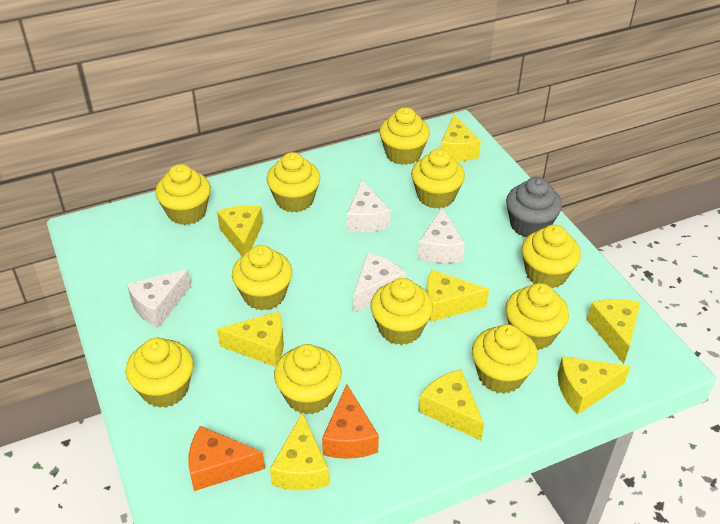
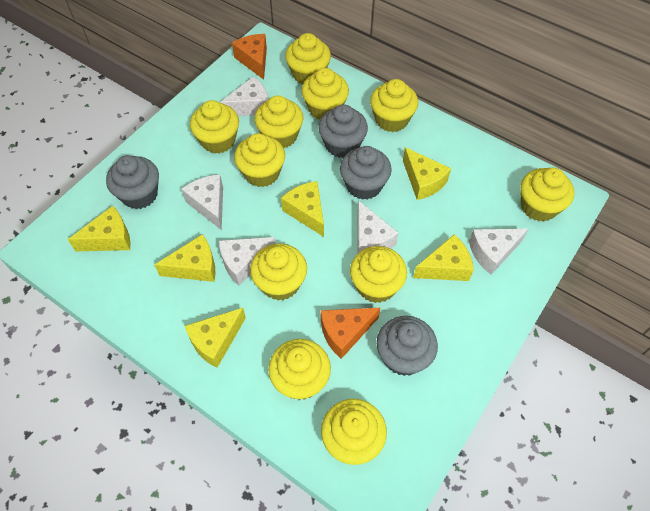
grey cupcake: [506,177,562,237] = 1 -> [106,155,159,209] [318,105,368,158] [340,146,392,200] [377,316,438,376] = 4
white cheese: [127,269,191,328] [347,180,391,232] [353,253,406,312] [418,207,465,263] = 4 -> [181,175,223,230] [219,237,276,285] [220,76,268,116] [357,200,399,253] [469,229,528,275] = 5
yellow cheese: [217,205,263,256] [217,312,284,367] [270,412,329,490] [419,369,484,441] [426,270,489,322] [440,115,481,161] [558,356,630,415] [587,299,641,364] = 8 -> [68,206,131,251] [155,234,216,282] [185,308,246,368] [281,181,324,237] [403,147,451,200] [413,234,474,281] = 6

